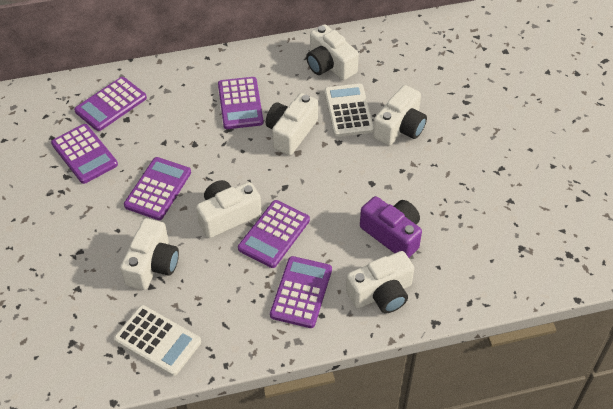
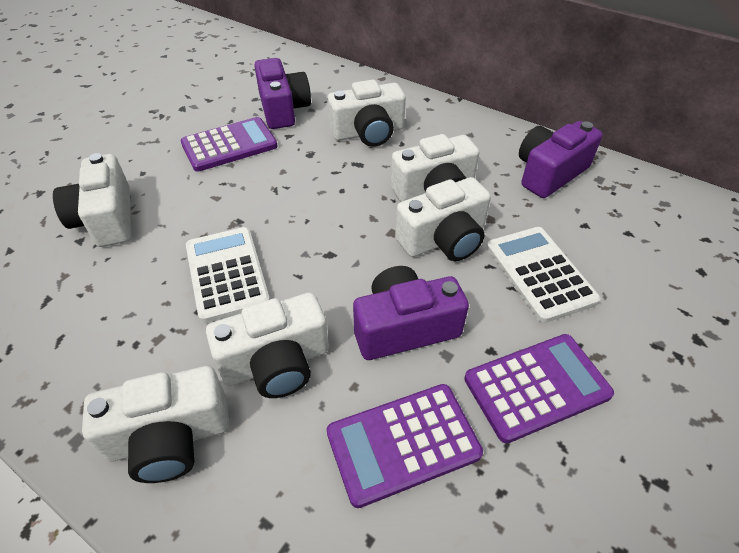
purple calculator: [51,124,118,184] [74,77,147,131] [124,157,191,220] [218,77,264,129] [238,200,310,268] [270,256,332,328] = 6 -> [180,117,278,172] [327,384,483,508] [464,334,614,443] = 3
purple camera: [360,196,422,258] = 1 -> [254,58,311,129] [353,266,469,360] [519,121,603,198] = 3

